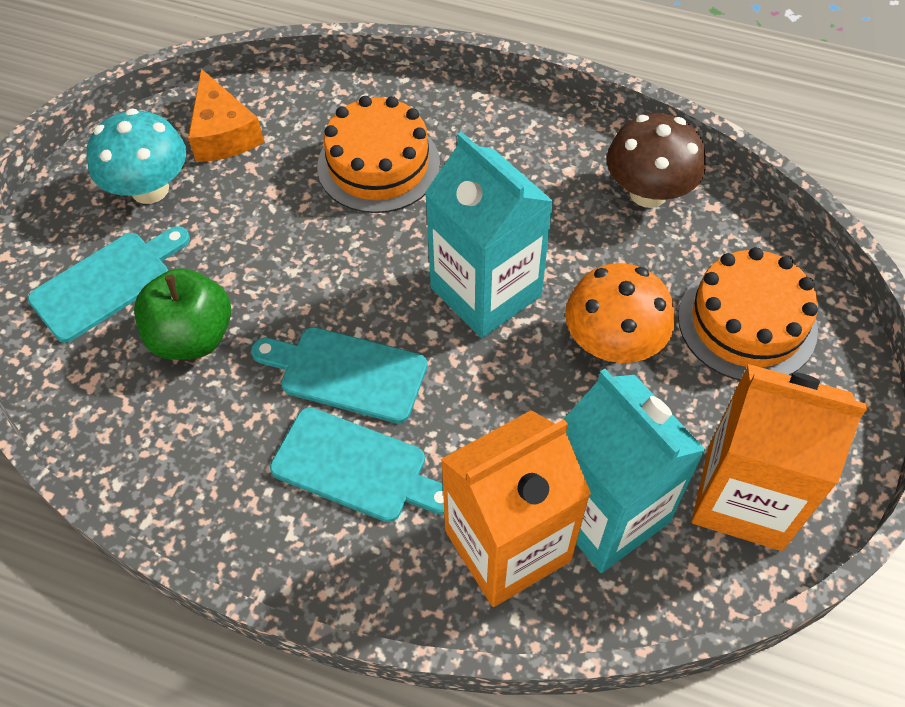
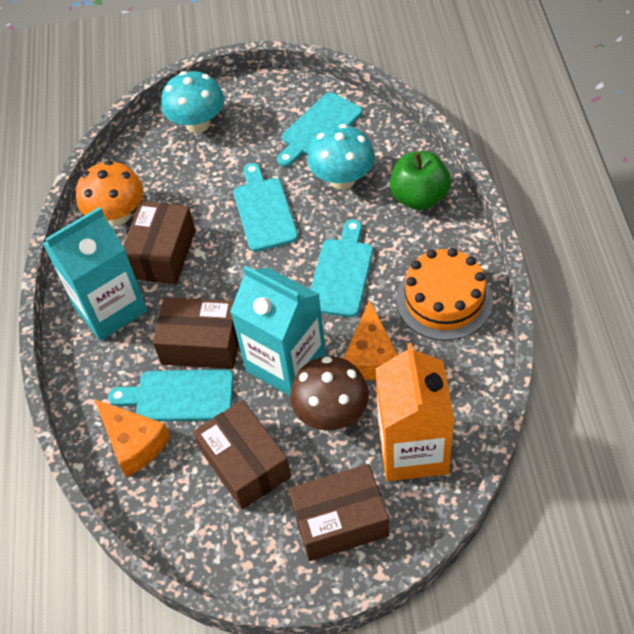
brown box: none = 0 -> [123,201,195,285] [153,297,239,369] [193,400,291,509] [288,464,389,561] = 4
orange cake: [317,96,440,213] [678,247,818,381] = 2 -> [396,248,493,341] = 1
orange carton: [441,410,591,607] [692,364,868,551] = 2 -> [376,343,455,481] = 1
orange cheese: [188,69,264,162] = 1 -> [95,399,171,477] [343,300,398,380] = 2
turquoise cutting board: [28,226,190,343] [251,327,427,423] [270,407,444,522] = 3 -> [108,369,234,421] [234,163,298,252] [277,92,363,167] [311,219,373,317] = 4
turquoise mushroom: [87,108,186,204] = 1 -> [161,71,224,133] [308,124,375,190] = 2

